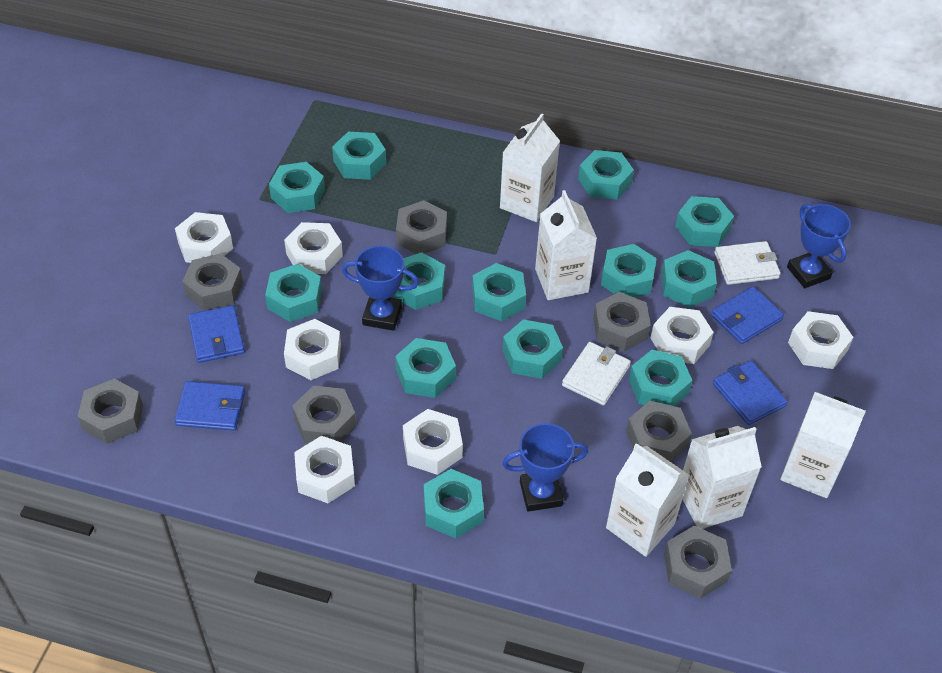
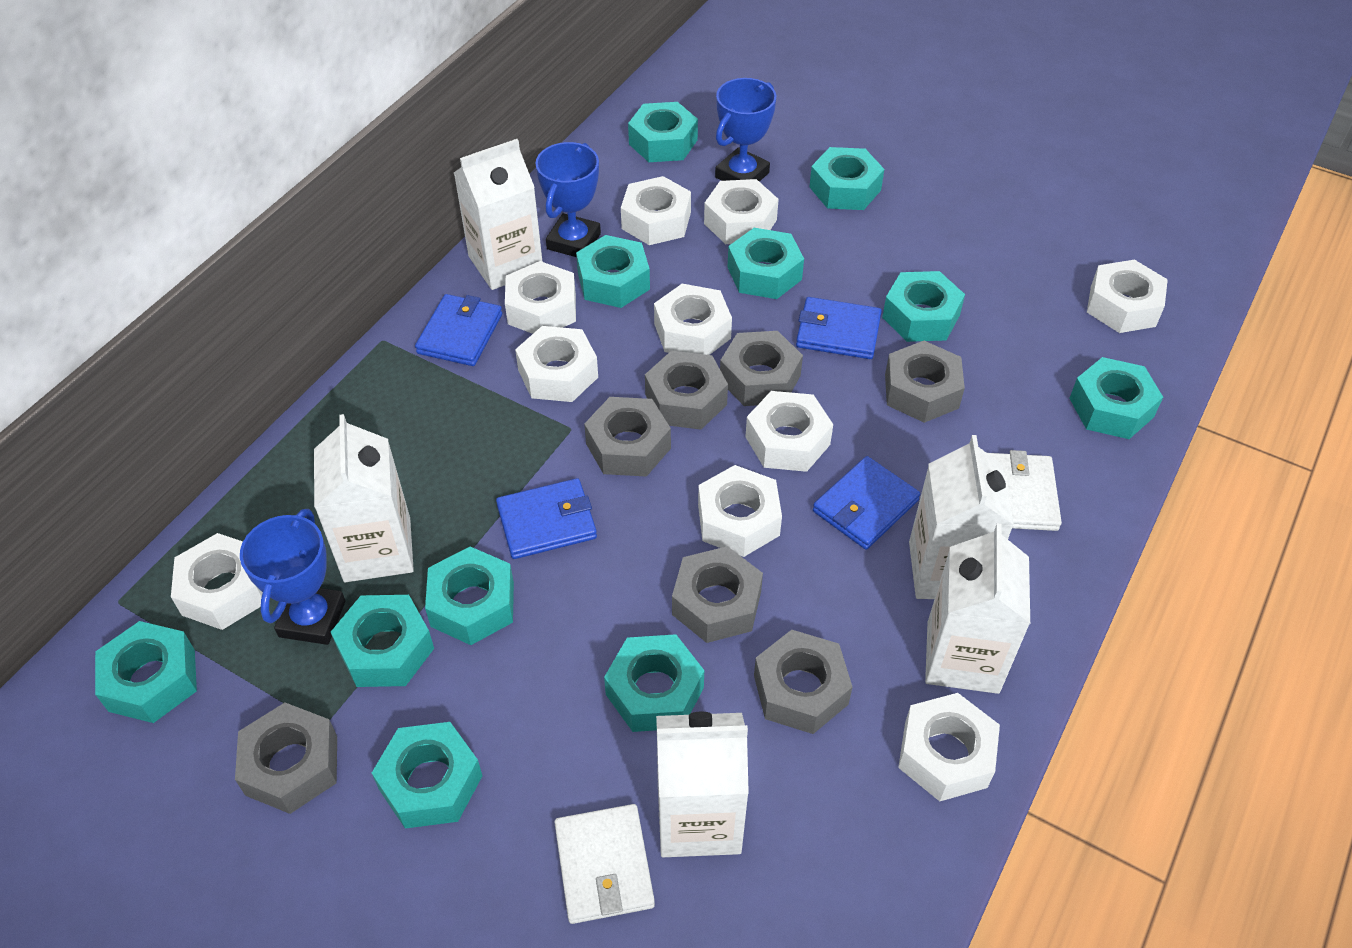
turquoise nut: [265,264,322,322] [269,162,325,213] [332,132,386,180] [392,252,445,310] [395,338,456,398] [424,469,484,538] [472,263,526,321] [502,319,563,379] [578,150,634,199] [601,244,657,297] [629,350,692,406] [661,250,717,308] [675,196,734,247] = 13 -> [95,621,197,723] [331,595,434,687] [372,722,482,829] [425,546,514,645] [576,235,650,308] [604,634,704,732] [628,102,698,162] [728,228,804,299] [809,147,884,210] [882,271,965,342] [1069,357,1163,439] = 11
white nut: [175,212,233,263] [284,222,343,274] [284,319,341,380] [294,436,355,503] [403,409,463,475] [651,307,714,364] [788,311,854,369] = 7 -> [171,533,263,630] [505,261,576,334] [515,326,598,402] [621,176,691,245] [654,284,732,355] [698,465,782,557] [704,179,779,244] [746,391,833,472] [898,693,1000,801] [1087,259,1168,333] = 10

